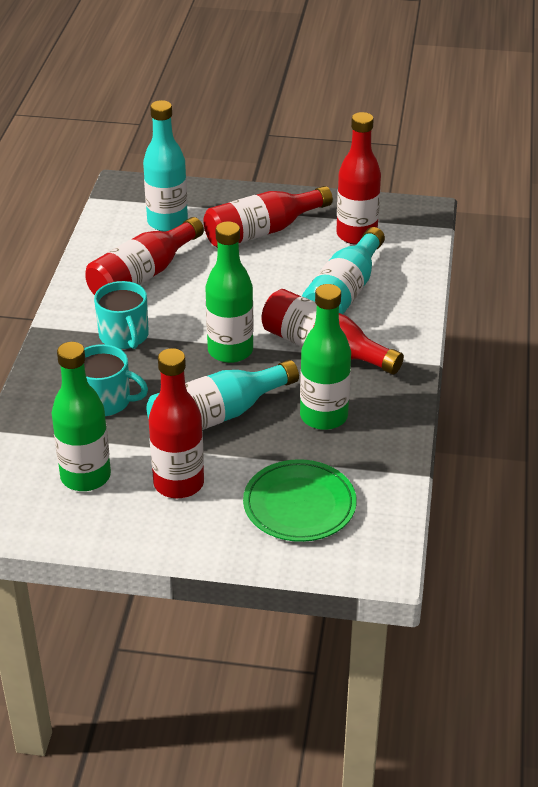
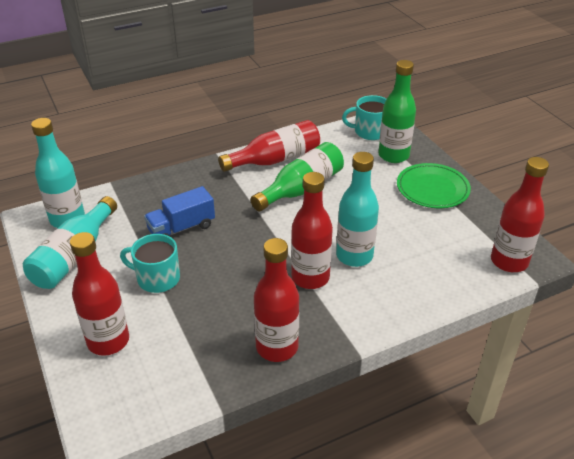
blue truck: none = 0 -> [144,186,215,237] = 1
green bottle: [52,342,111,491] [206,221,254,363] [300,284,351,430] = 3 -> [251,142,344,211] [378,60,416,163] = 2

